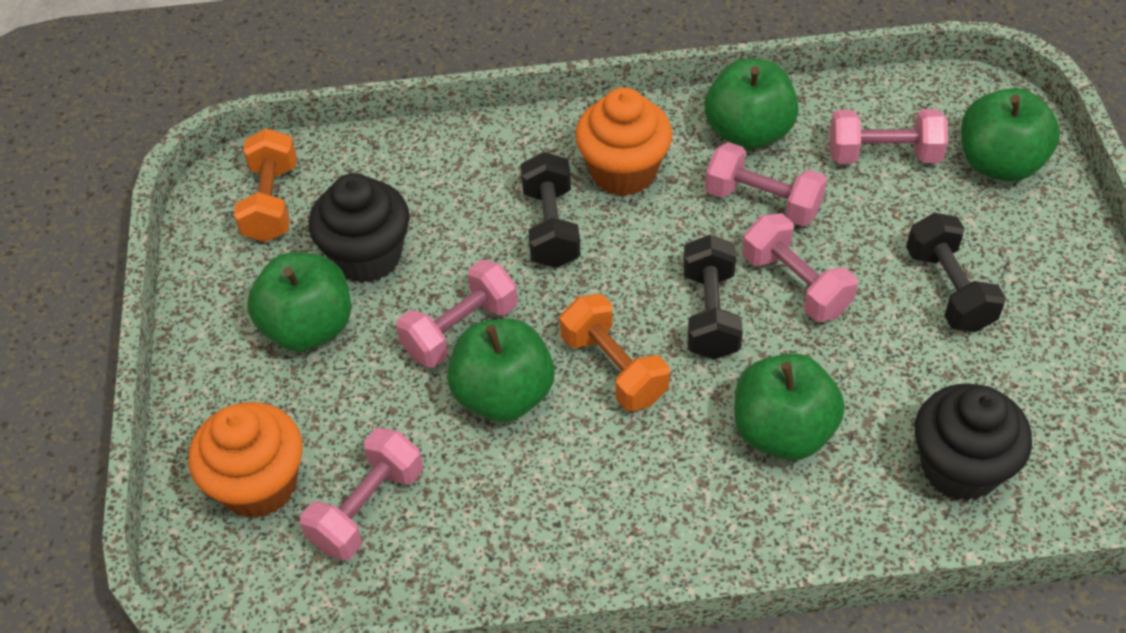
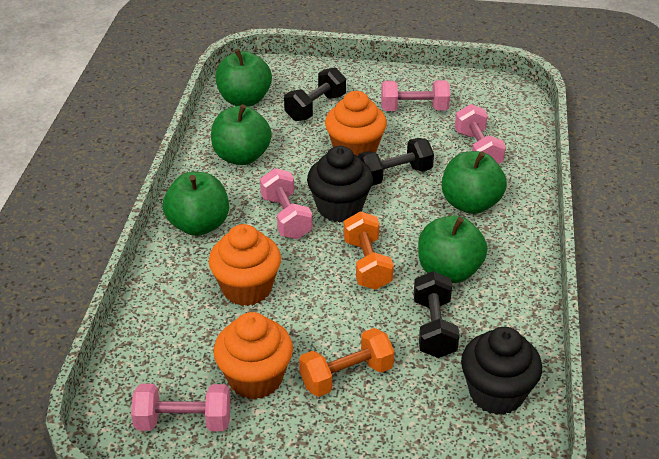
orange cupcake: [189,402,303,518] [575,88,672,196] = 2 -> [209,224,281,306] [214,312,293,400] [325,91,387,156] = 3
pink dumbbell: [300,428,423,560] [396,260,518,368] [705,142,827,226] [742,213,858,322] [830,109,948,164] = 5 -> [131,384,231,431] [260,168,313,239] [381,80,450,111] [455,104,506,164] = 4

